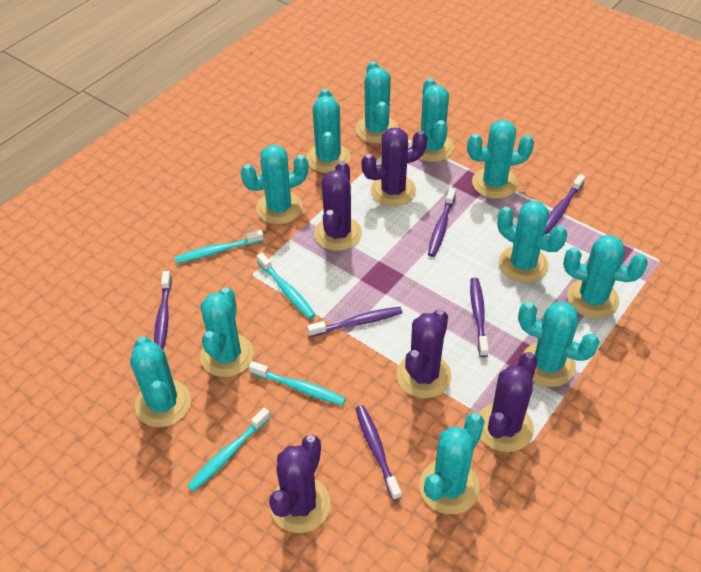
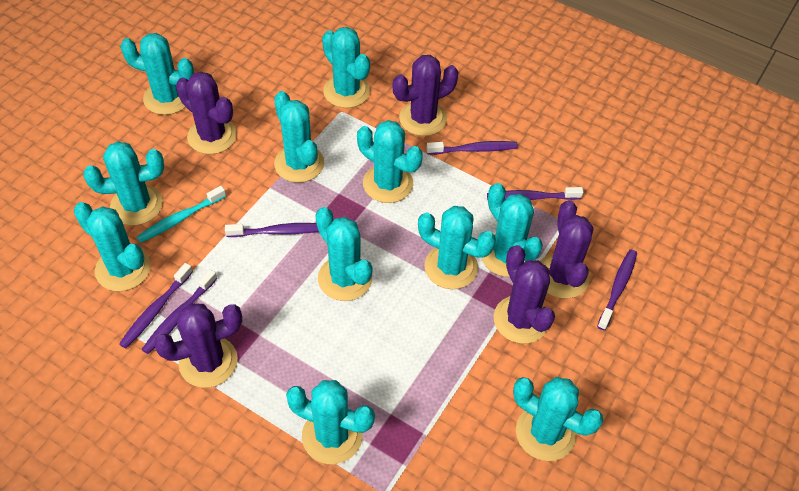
turquoise toothbrush: [174,230,264,263] [187,408,271,492] [249,361,346,405] [257,253,316,319] = 4 -> [137,186,226,243] = 1

